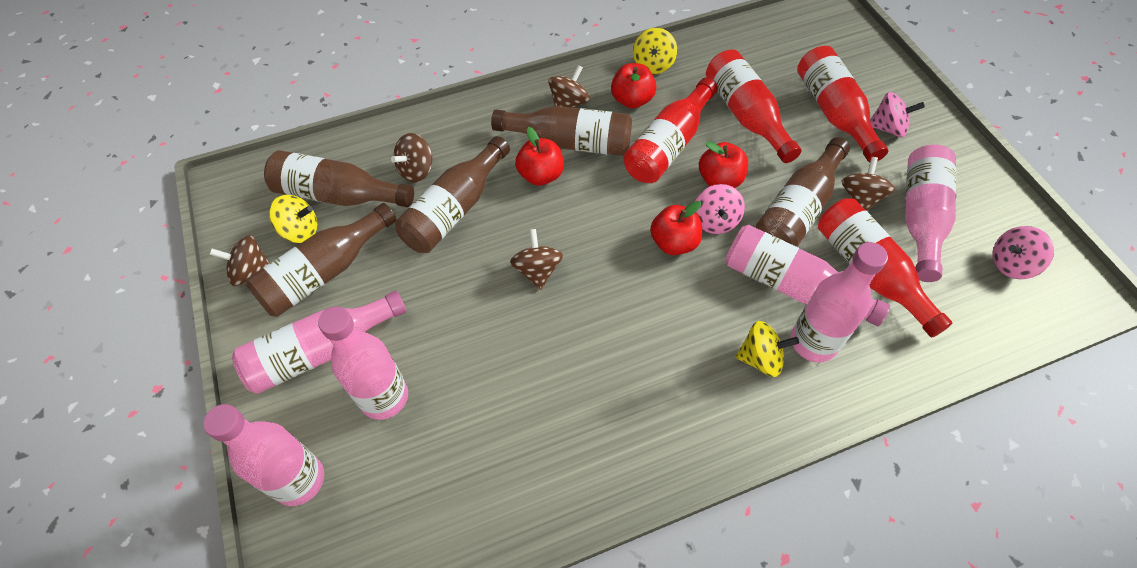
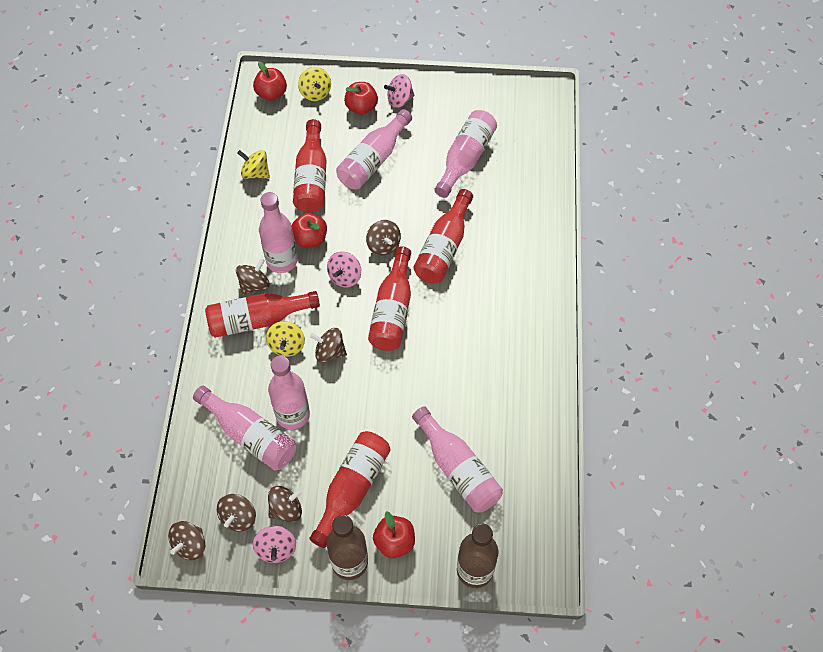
brown bottle: [246,203,396,317] [264,150,414,207] [395,136,510,253] [491,106,632,156] [755,137,850,247] = 5 -> [327,515,368,580] [457,523,498,588] = 2
brown spinning top: [209,235,270,286] [391,133,433,183] [510,229,563,290] [548,65,590,108] [842,157,895,211] = 5 -> [168,521,205,560] [217,494,256,532] [236,259,270,295] [268,486,302,523] [310,328,347,363] [366,220,401,256] = 6
red bottle: [623,77,718,183] [706,49,801,163] [797,46,888,162] [818,198,952,338] = 4 -> [205,291,320,338] [293,119,327,213] [309,431,391,548] [368,247,411,351] [414,189,473,283] = 5

